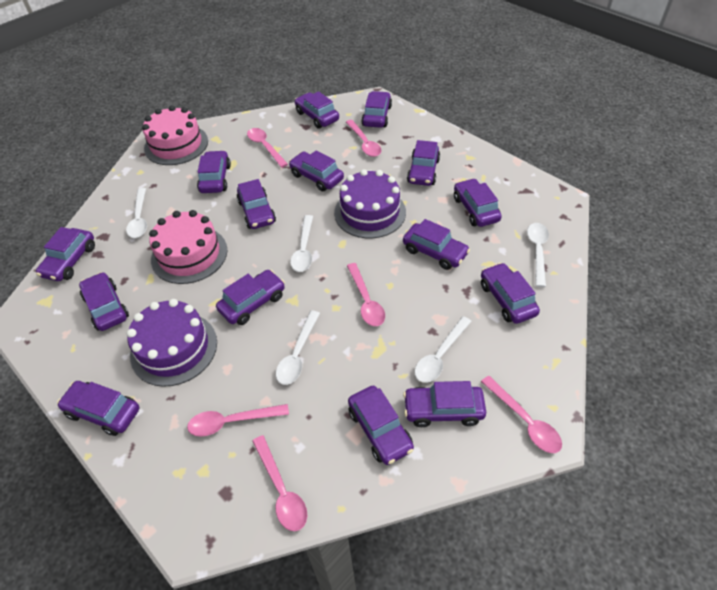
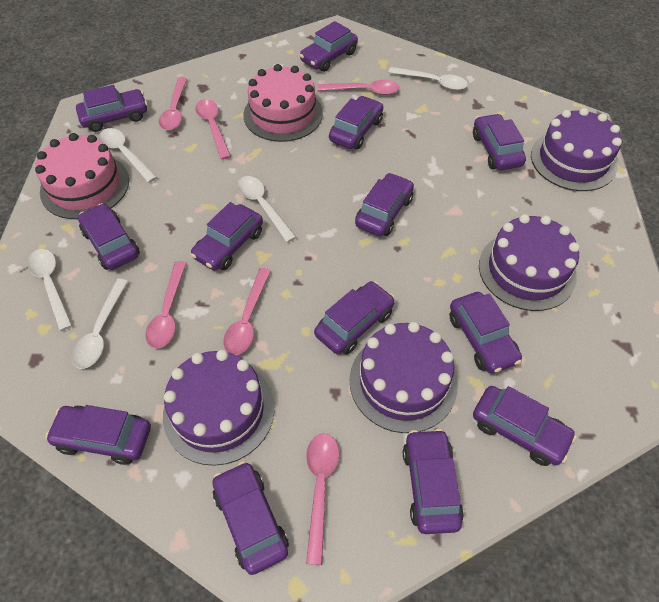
purple cake: [127,299,217,387] [334,169,406,238] = 2 -> [163,350,275,466] [350,322,458,433] [479,214,580,311] [531,108,622,191] = 4
purple car: [36,227,95,281] [57,381,139,436] [79,272,129,331] [197,150,231,193] [216,270,285,325] [237,179,276,229] [289,150,344,192] [295,91,339,129] [348,386,414,465] [361,91,392,128] [403,219,470,270] [403,381,486,427] [407,140,440,186] [454,178,502,227] [481,263,540,324] = 15 -> [45,405,151,465] [76,85,148,132] [78,203,140,270] [190,202,263,271] [213,461,289,575] [299,21,358,72] [314,281,395,355] [329,96,383,150] [355,173,414,236] [403,429,464,534] [449,292,522,374] [473,113,526,170] [473,386,577,466] = 13

